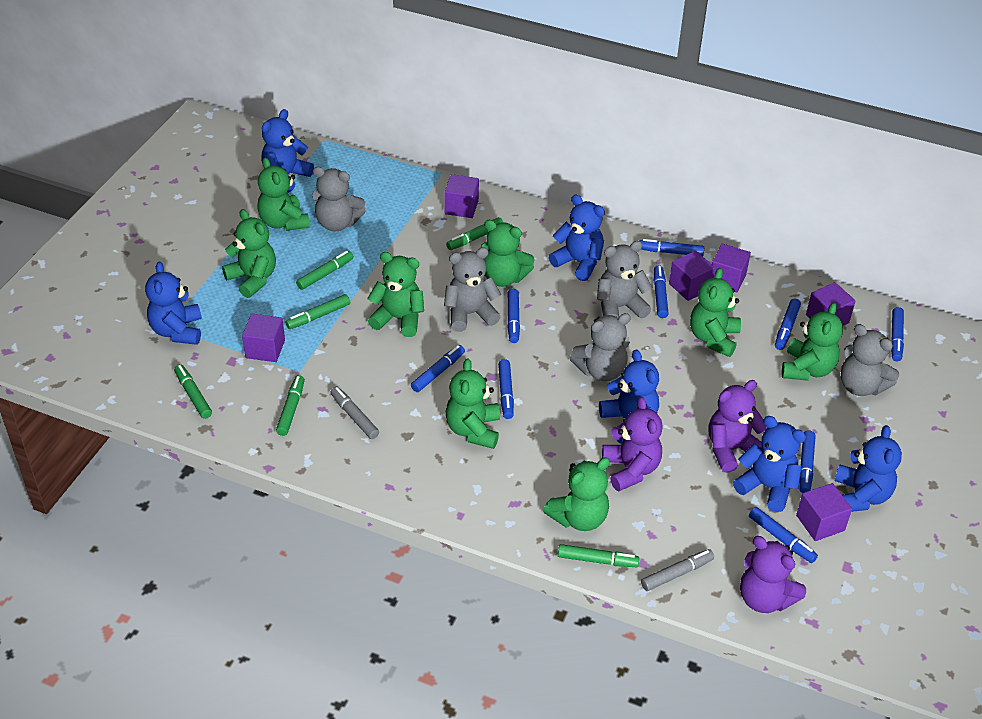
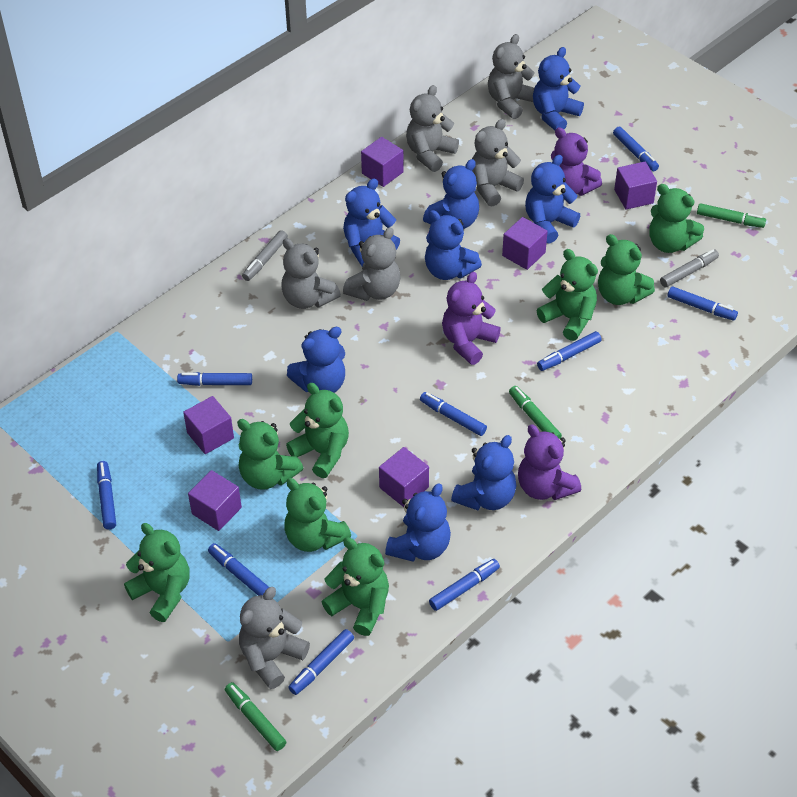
blue teddy bear: [145,261,202,345] [262,109,314,193] [549,195,605,281] [599,349,659,444] [733,416,806,512] [834,425,902,512] = 6 -> [287,327,345,393] [343,179,400,266] [385,483,451,562] [423,159,479,229] [425,210,482,280] [451,435,516,510] [525,155,580,244] [533,47,584,130] = 8
green marker: [174,364,212,419] [276,375,305,436] [285,294,350,329] [296,251,354,290] [446,217,503,250] [558,544,639,567] = 6 -> [225,682,286,751] [509,386,562,439] [697,203,766,228] = 3
grey teddy bear: [312,167,366,231] [444,248,501,332] [570,313,631,381] [597,241,653,319] [841,324,899,396] = 5 -> [239,587,310,689] [281,238,341,309] [343,227,401,301] [406,85,459,172] [472,119,524,206] [488,34,535,119] = 6

